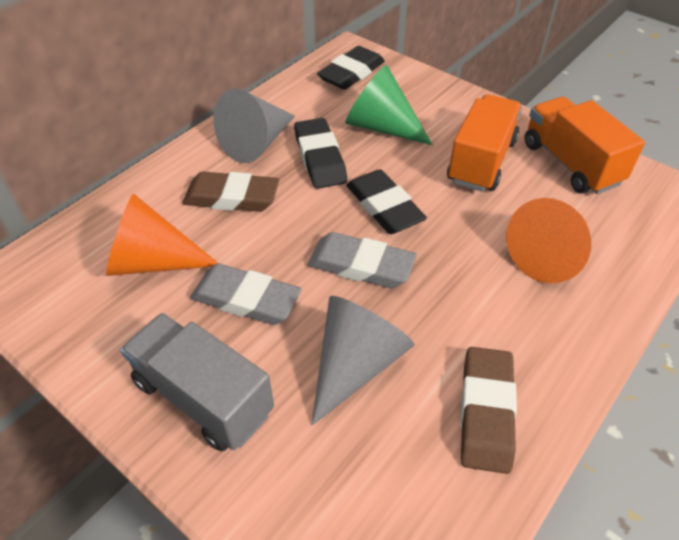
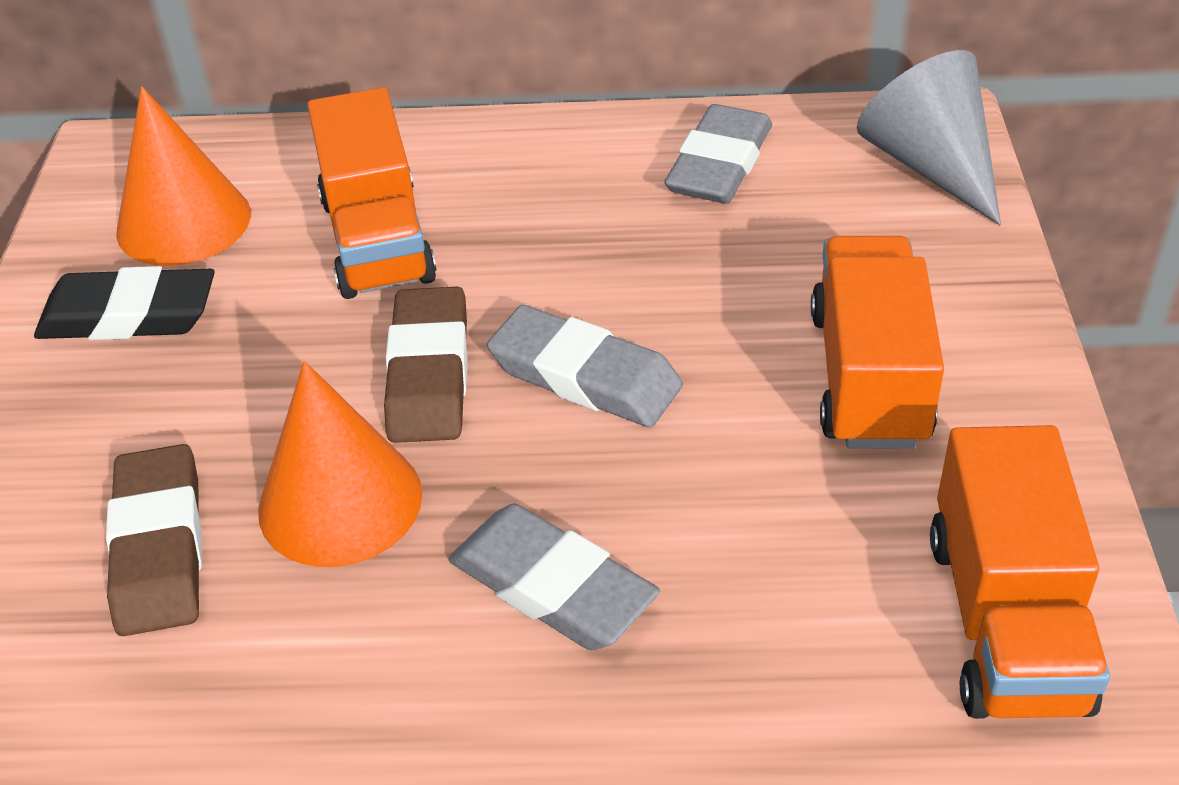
black eraser: [294,118,347,189] [317,46,385,90] [346,169,427,234] = 3 -> [34,266,215,340] = 1
green cone: [345,65,433,145] = 1 -> none = 0
grey cone: [214,89,295,163] [312,296,414,426] = 2 -> [857,50,1001,225] = 1
grey eraser: [190,263,302,325] [307,232,417,288] = 2 -> [448,504,660,650] [487,305,683,428] [664,104,772,204] = 3
grey truck: [120,313,274,451] = 1 -> none = 0
orange truck: [447,94,522,192] [525,97,645,194] = 2 -> [308,87,437,299] [811,236,944,449] [930,425,1110,719] = 3

